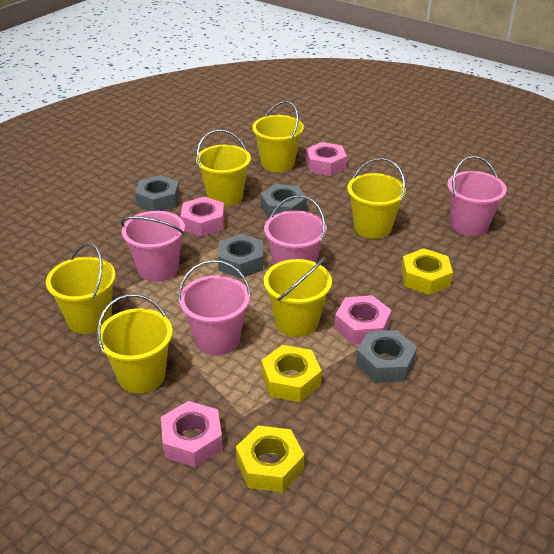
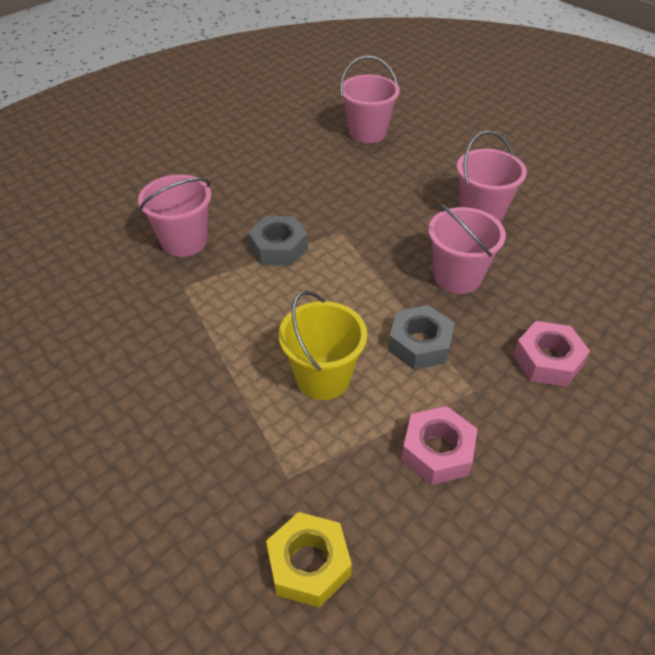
grey nut: [135,175,180,211] [218,234,263,279] [261,184,307,219] [356,330,417,383] = 4 -> [248,216,308,266] [388,305,455,370] = 2
pink nut: [161,401,223,468] [180,196,225,237] [306,142,347,176] [335,295,392,345] = 4 -> [401,406,477,485] [513,321,590,387] = 2
yellow bucket: [46,243,116,334] [97,294,173,393] [196,129,251,206] [252,101,304,172] [264,257,332,337] [347,158,406,239] = 6 -> [279,291,367,400] = 1
yellow nut: [236,425,304,492] [261,345,322,402] [401,248,453,295] = 3 -> [266,512,352,608] = 1

